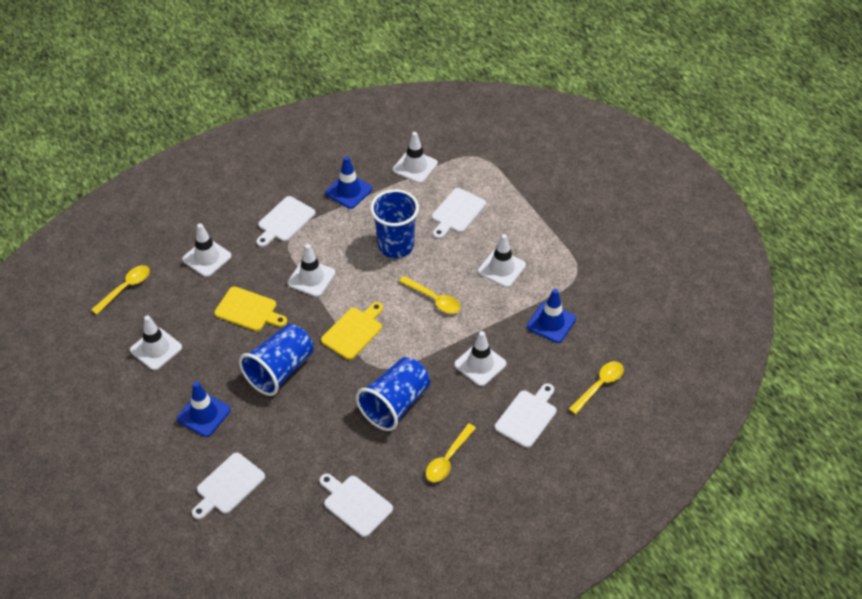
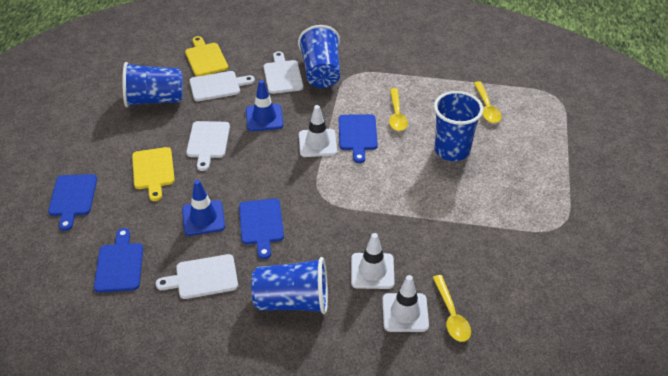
blue cup: [239,324,313,396] [356,357,430,431] [370,189,419,258] = 3 -> [122,62,183,107] [251,257,328,314] [298,25,340,88] [434,91,483,161] = 4
blue cutting board: none = 0 -> [48,174,97,231] [94,228,143,293] [239,199,284,259] [339,114,378,163] = 4
blue traffic cone: [177,382,231,437] [326,156,372,209] [527,289,576,343] = 3 -> [182,180,225,236] [246,80,283,131] = 2
white cutting board: [192,453,265,520] [256,196,316,247] [319,474,393,537] [432,188,486,239] [495,383,556,448] = 5 -> [156,254,238,299] [186,121,230,171] [190,71,255,101] [264,51,303,94] = 4
white traffic cone: [130,315,182,370] [182,223,232,277] [287,244,335,297] [393,132,438,183] [454,331,506,386] [478,234,526,288] = 6 -> [299,105,337,157] [351,233,395,289] [382,275,429,332] = 3
yellow spoon: [91,265,150,314] [399,276,461,314] [426,423,476,482] [569,361,624,414] = 4 -> [389,88,408,131] [433,275,471,342] [474,81,502,123] = 3

